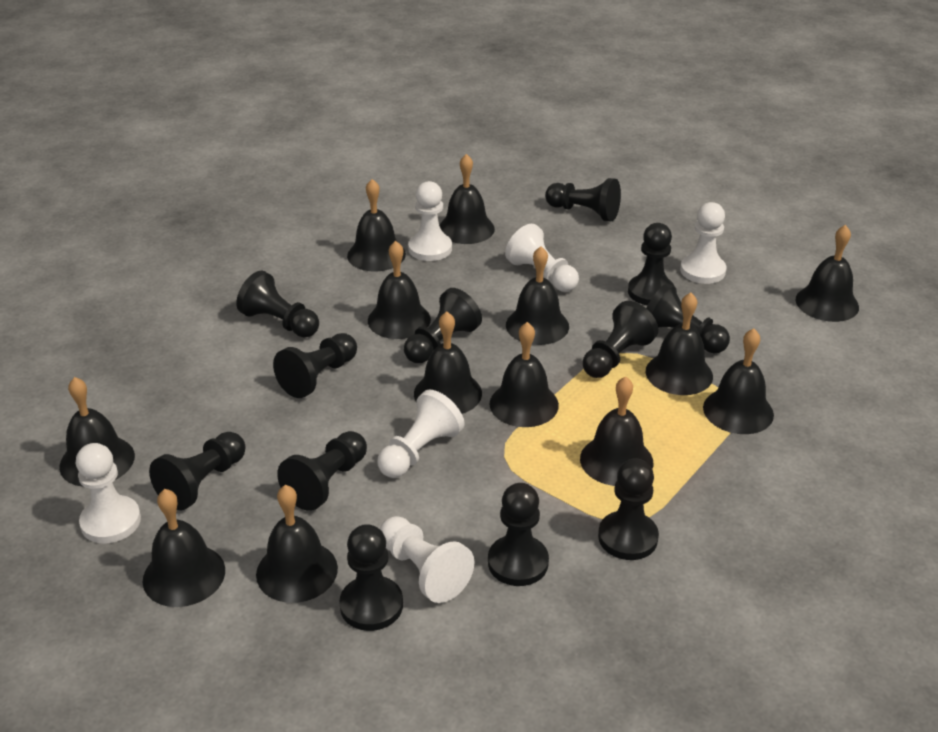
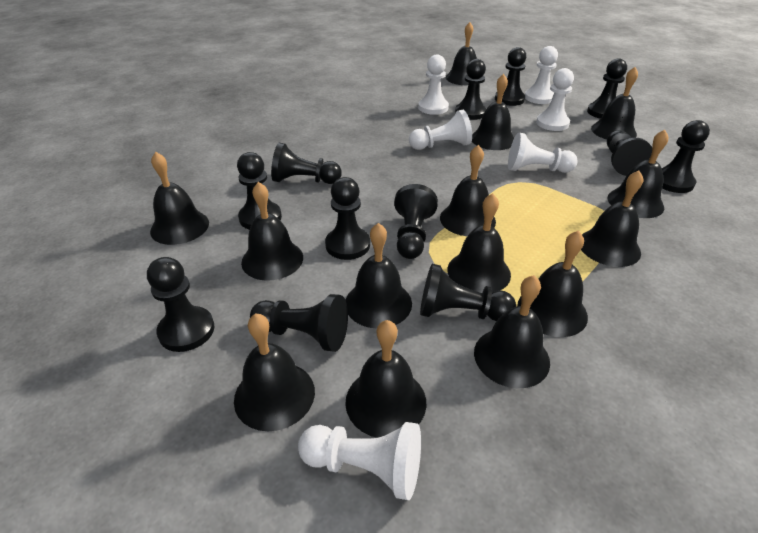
black bell: [59,377,135,487] [143,489,225,607] [256,485,338,603] [347,179,406,272] [368,241,431,339] [414,311,482,414] [439,154,495,244] [490,322,559,427] [506,246,569,345] [580,376,654,486] [646,292,713,395] [703,328,774,434] [795,225,859,322] = 13 -> [150,152,209,245] [234,313,315,431] [241,182,303,281] [345,320,427,438] [346,223,412,328] [440,145,496,236] [446,22,477,85] [447,193,511,293] [472,74,514,150] [474,275,550,388] [517,230,588,337] [581,171,643,267] [591,67,638,139] [608,130,668,218] = 14

